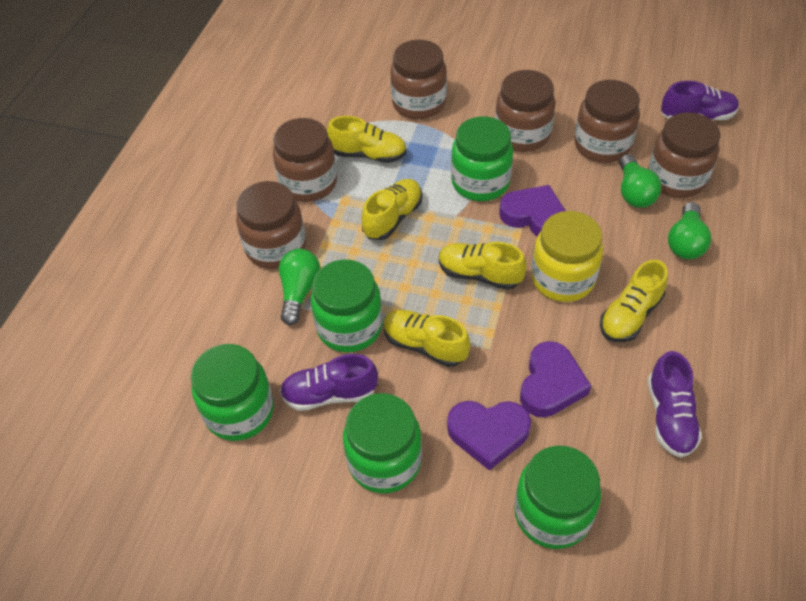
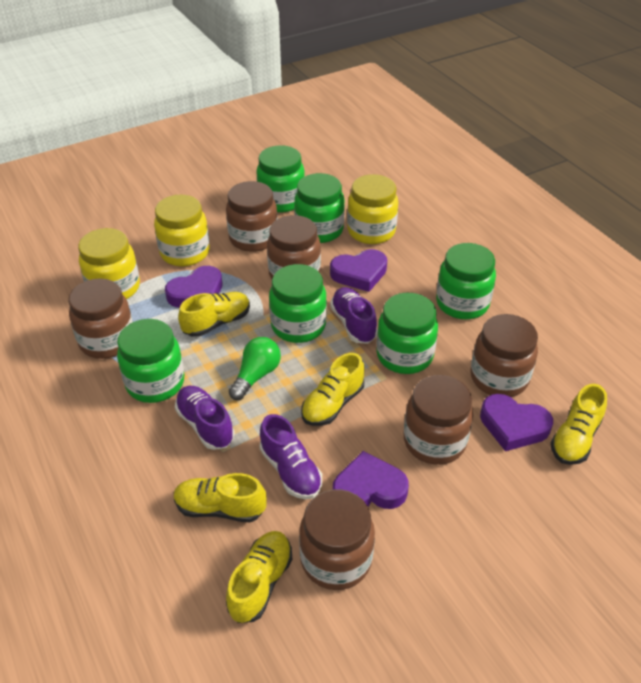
green jar: [191,344,274,441] [311,260,383,352] [343,393,422,493] [451,116,513,201] [514,445,601,549] = 5 -> [117,319,184,403] [256,145,305,212] [269,264,327,343] [294,173,345,243] [376,293,438,374] [436,243,496,319] = 6
green light bulb: [279,249,320,325] [619,154,661,208] [668,202,711,259] = 3 -> [229,337,281,400] = 1
purple heart: [447,401,531,471] [499,185,566,236] [520,341,591,418] = 3 -> [165,266,222,308] [330,249,387,292] [333,451,409,509] [480,394,553,451] = 4
yellow jar: [531,211,603,302] = 1 -> [78,228,140,299] [154,195,210,266] [347,174,398,244] = 3

